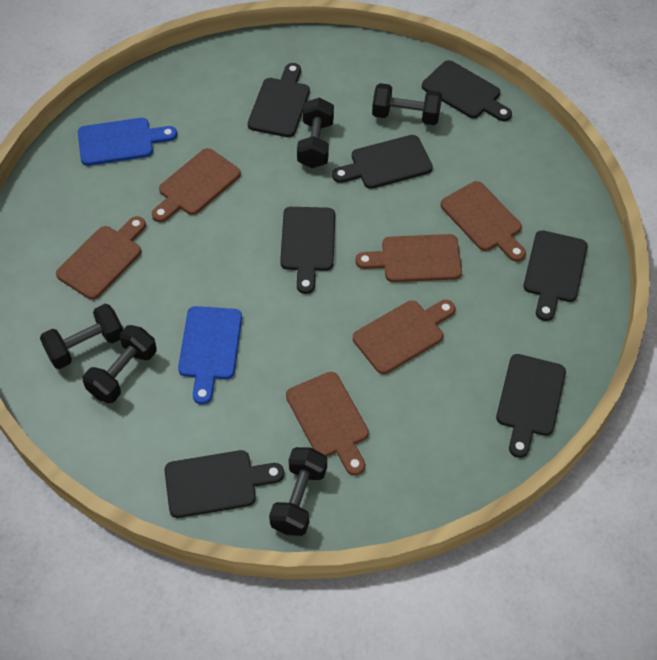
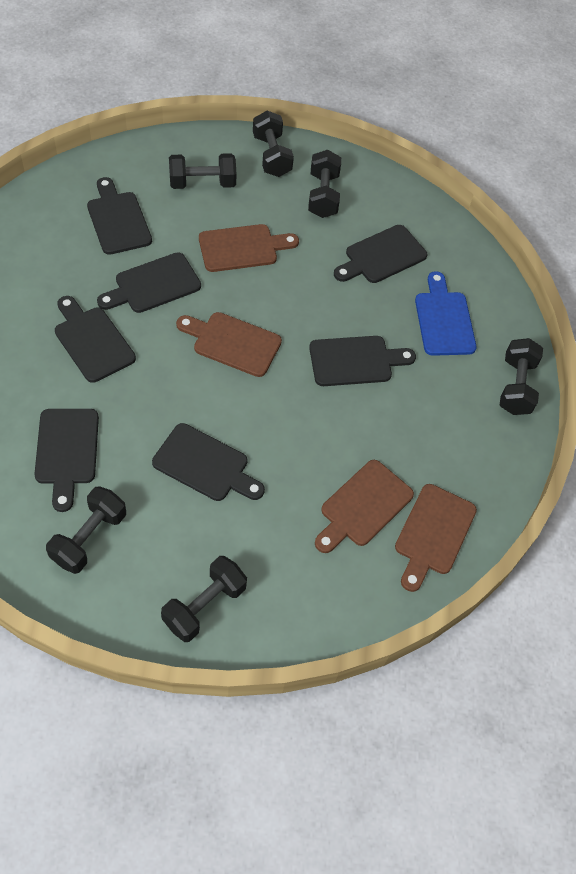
black dumbbell: [40,304,123,369] [83,325,157,403] [269,447,327,536] [297,98,334,168] [372,83,442,125] = 5 -> [46,486,126,574] [161,556,247,642] [169,153,237,189] [253,111,294,177] [308,150,341,218] [500,338,543,415] = 6
blue cutting board: [78,118,177,166] [178,306,242,405] = 2 -> [415,271,477,356] = 1
brown cutting board: [56,216,146,300] [152,148,241,222] [286,372,369,475] [353,300,455,374] [355,234,462,282] [440,181,526,262] = 6 -> [176,312,282,377] [199,224,299,272] [315,460,414,553] [395,484,477,592] = 4

